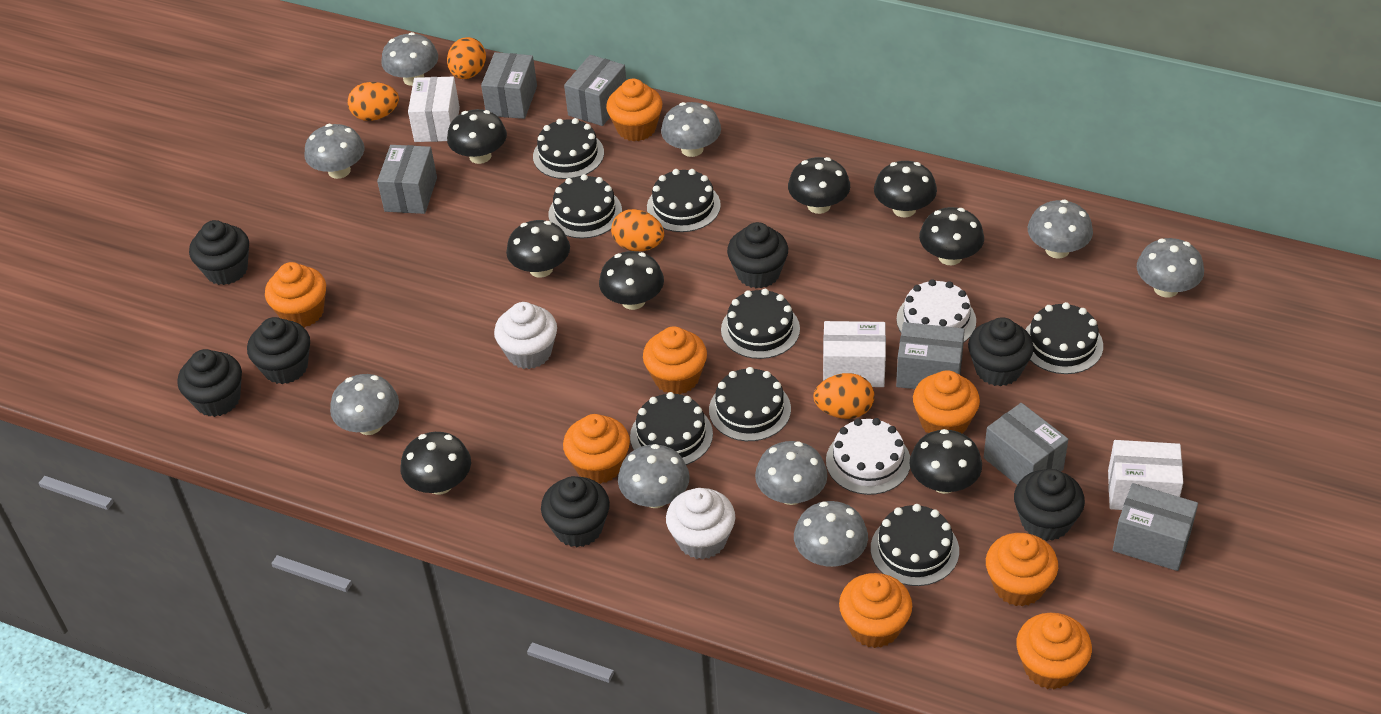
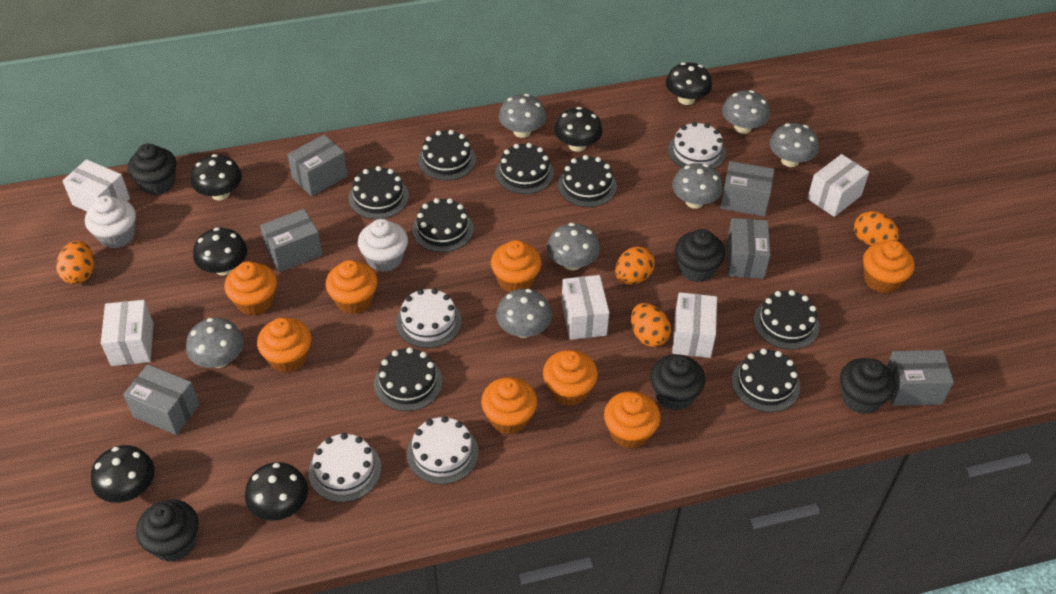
black cupcake: [178,349,242,417] [189,220,249,285] [247,317,310,384] [541,476,610,547] [727,222,788,289] [968,317,1034,386] [1014,469,1085,541] = 7 -> [128,144,176,195] [136,499,198,562] [650,354,705,410] [675,229,726,282] [840,358,896,414] = 5
black mushroom: [400,432,471,495] [447,109,507,164] [506,220,570,278] [599,251,664,310] [788,157,850,214] [874,161,937,218] [910,429,982,494] [919,207,984,265] = 8 -> [91,445,155,503] [191,154,242,200] [193,227,247,276] [245,462,308,521] [554,107,603,152] [666,62,712,105] = 6
grey mushroom: [305,124,364,179] [330,374,399,435] [381,32,438,86] [618,444,690,508] [661,102,721,157] [755,441,828,505] [794,501,868,567] [1028,200,1093,259] [1137,238,1204,298] = 9 -> [186,318,244,368] [496,289,552,338] [499,94,546,138] [547,223,600,270] [672,163,723,209] [722,90,770,134] [770,123,819,167] = 7
white box: [408,77,460,142] [823,321,886,387] [1108,440,1183,510] = 3 -> [63,159,130,211] [101,300,154,366] [561,275,609,340] [672,292,717,358] [807,154,869,217] = 5
white cake: [826,418,910,495] [897,279,976,342] = 2 -> [308,433,381,502] [396,288,461,348] [407,416,478,484] [668,122,726,169] = 4

